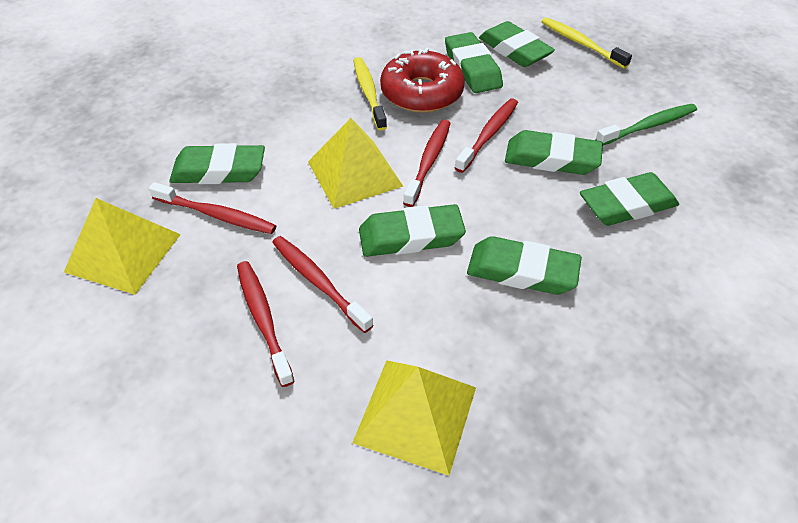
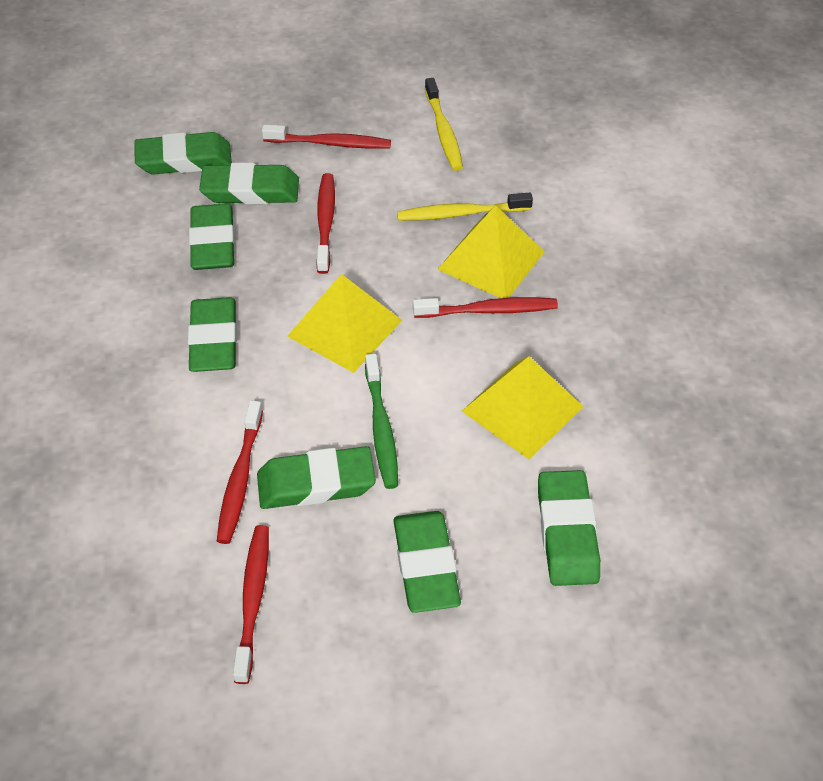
red donut: [380,48,465,113] = 1 -> none = 0

